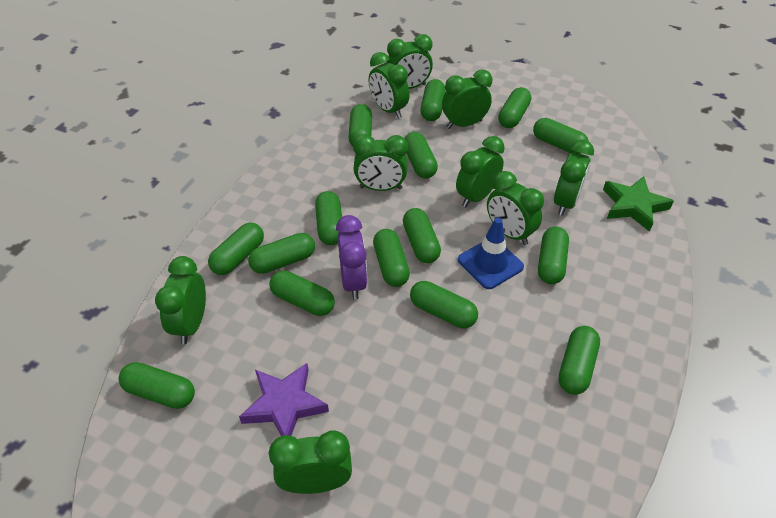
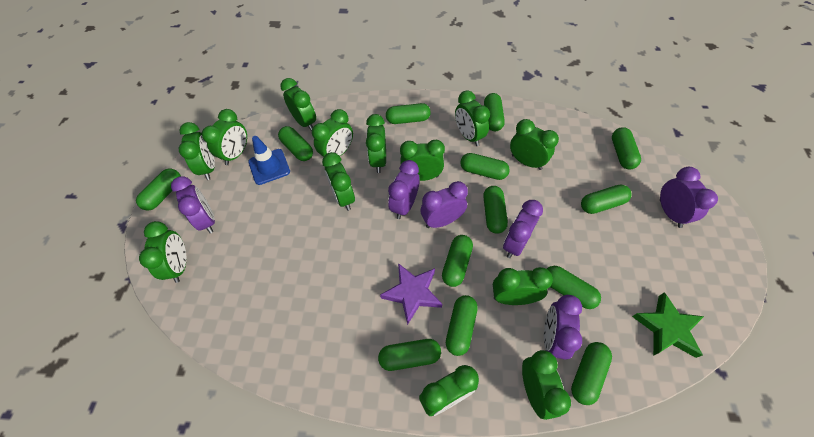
green capsule: [119,362,195,409] [208,223,264,275] [248,233,315,274] [269,271,335,316] [315,191,342,245] [348,104,372,146] [373,229,410,287] [403,208,441,263] [404,132,438,179] [410,281,478,328] [420,79,446,121] [498,87,531,128] [533,118,589,154] [538,227,569,284] [558,326,600,395] = 15 -> [136,169,181,211] [278,126,313,161] [378,339,441,371] [386,103,431,124] [442,235,473,287] [446,295,478,356] [460,153,510,180] [483,186,508,234] [484,93,505,131] [547,266,601,309] [571,342,612,405] [581,184,632,214] [612,127,641,169] = 13
green clock: [155,256,206,344] [269,430,352,494] [353,134,408,191] [369,52,410,118] [386,34,433,89] [442,70,492,129] [456,136,505,207] [487,171,544,245] [554,140,594,216] = 9 -> [139,221,186,283] [179,122,215,180] [202,109,247,165] [280,78,316,131] [312,109,353,157] [322,152,355,211] [366,114,386,173] [400,140,445,181] [419,365,479,416] [455,90,490,146] [493,267,553,305] [510,119,559,170] [522,350,571,420] = 13
purple clock: [336,215,368,300] = 1 -> [171,176,215,233] [388,160,420,219] [421,181,468,228] [503,200,543,258] [544,295,582,360] [660,167,718,228] = 6

